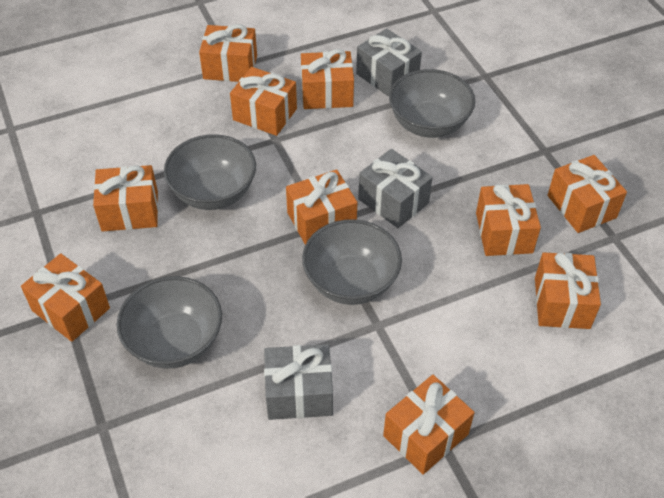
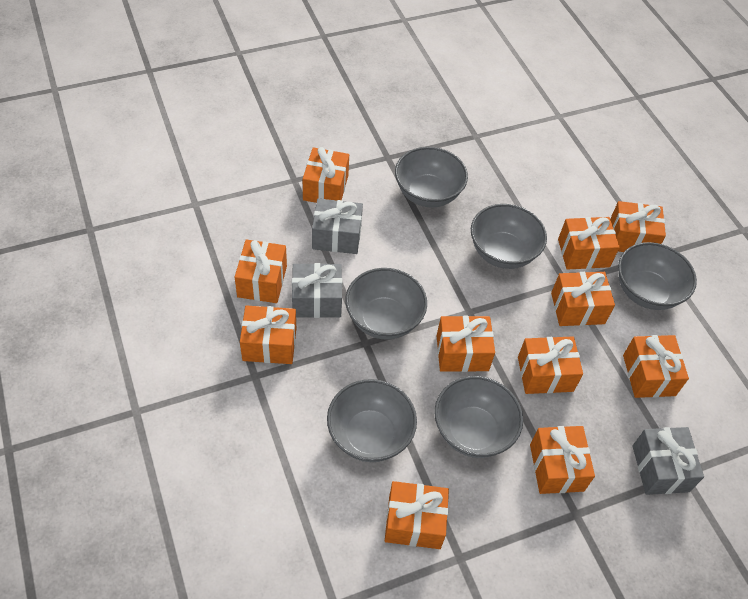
grey bowl: [117,276,222,368] [164,134,256,210] [302,219,402,305] [389,69,475,138] = 4 -> [327,379,417,462] [345,268,427,339] [395,147,468,208] [434,376,523,458] [471,204,547,269] [618,242,697,310] = 6
orange gift: [21,253,110,342] [93,165,158,232] [199,24,257,82] [230,67,297,136] [286,169,357,245] [301,49,354,109] [383,375,474,475] [476,184,541,256] [535,252,601,329] [547,155,627,233] = 10 -> [235,239,287,303] [240,305,296,364] [303,147,349,203] [385,481,449,549] [437,316,495,372] [518,337,583,394] [530,426,595,494] [551,272,615,326] [558,217,620,270] [610,201,666,252] [623,335,689,398] = 11

